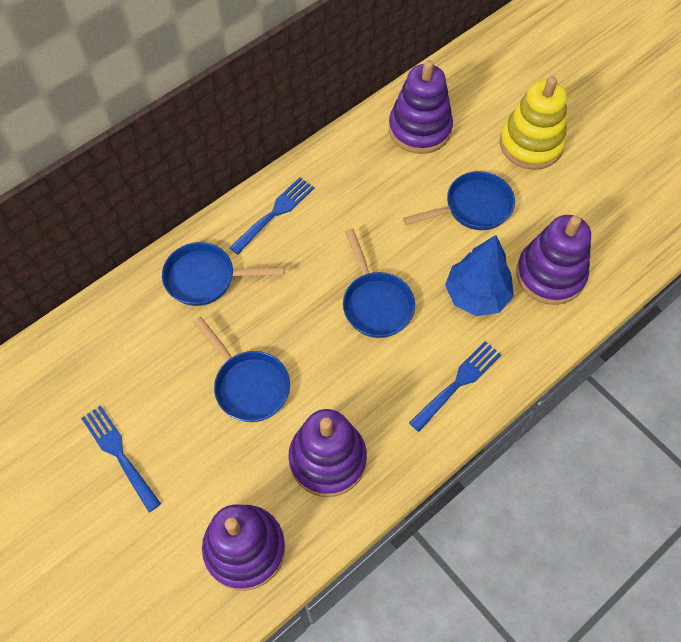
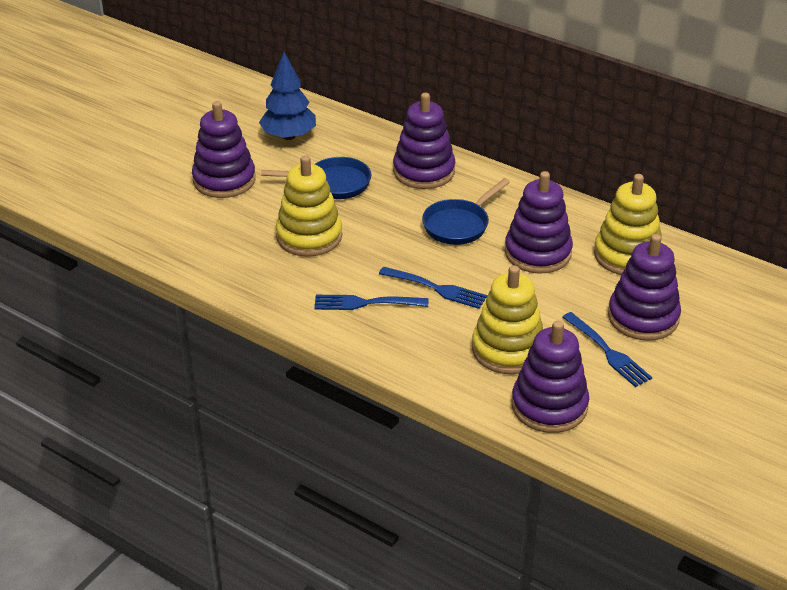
blue pan: [162,242,285,306] [193,317,290,422] [343,228,415,338] [403,171,515,230] = 4 -> [261,157,371,199] [422,178,510,245] = 2
purple stacking toy: [202,504,285,591] [288,409,367,497] [389,60,453,154] [516,215,591,305] = 4 -> [192,101,256,198] [393,93,455,189] [505,171,573,274] [512,321,589,433] [608,234,681,341] = 5
yellow stacking toy: [500,76,567,170] = 1 -> [276,155,342,257] [472,266,543,374] [594,174,662,275] = 3

